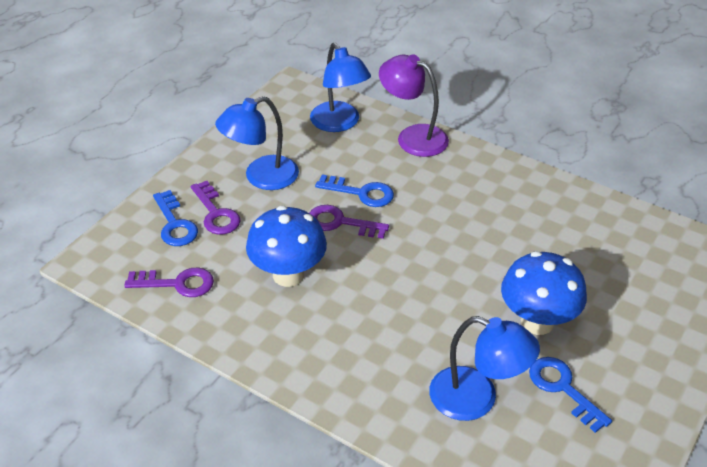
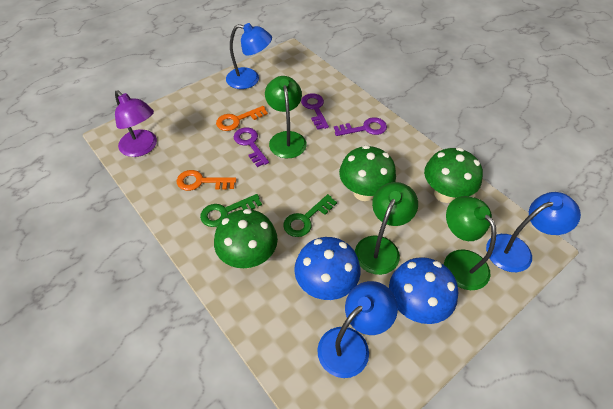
blue key: [153,190,198,246] [315,175,394,207] [529,357,612,433] = 3 -> none = 0
green key: none = 0 -> [200,194,262,227] [283,194,337,237] = 2
green lamp: none = 0 -> [265,76,307,158] [355,182,418,275] [444,196,496,290] = 3
green mushroom: none = 0 -> [214,209,278,268] [339,145,396,201] [424,148,483,203] = 3
orange key: none = 0 -> [177,170,236,191] [216,106,268,131] = 2

